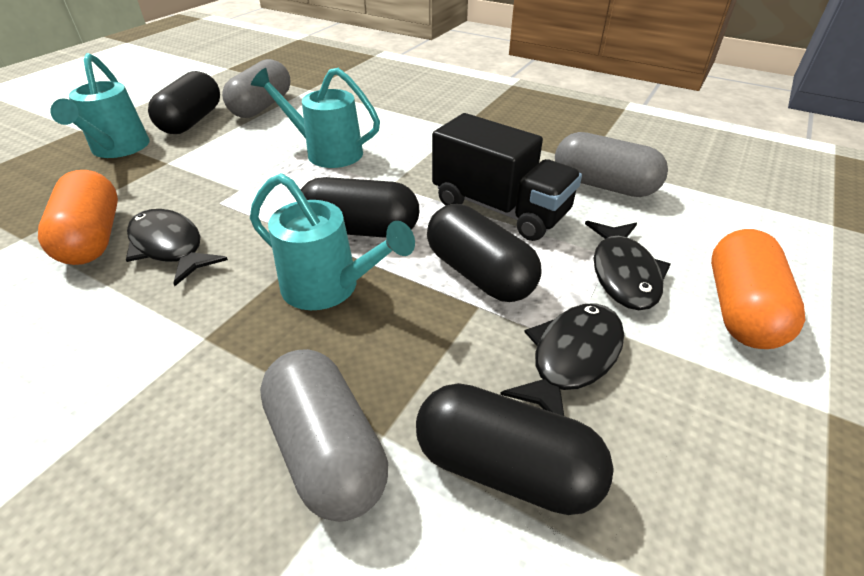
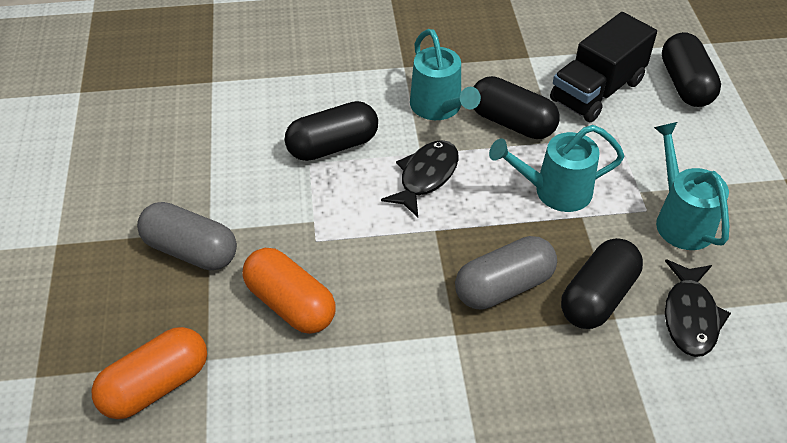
black fish: [126,209,228,286] [500,303,624,416] [585,221,671,311] = 3 -> [381,140,459,217] [665,259,731,357] = 2
grey capsule: [222,59,290,118] [260,349,388,522] [555,132,668,197] = 3 -> [137,202,237,271] [455,236,557,310] = 2

